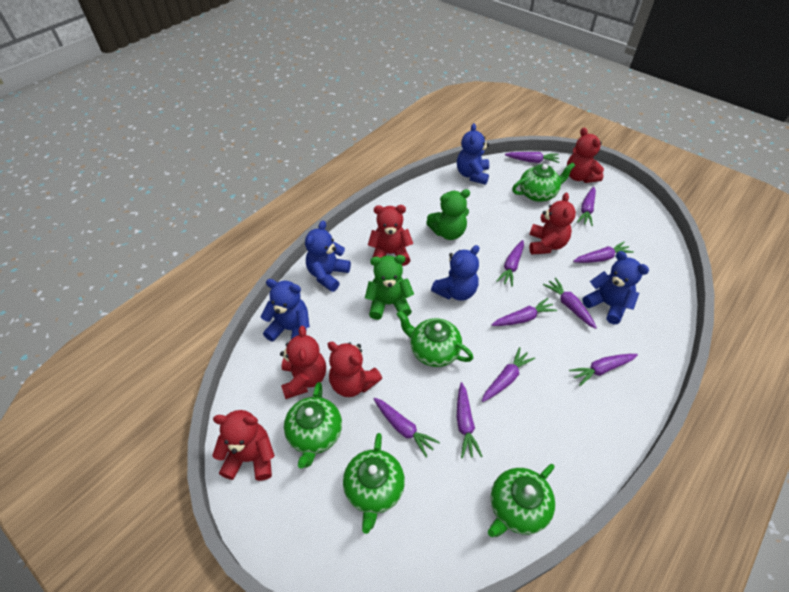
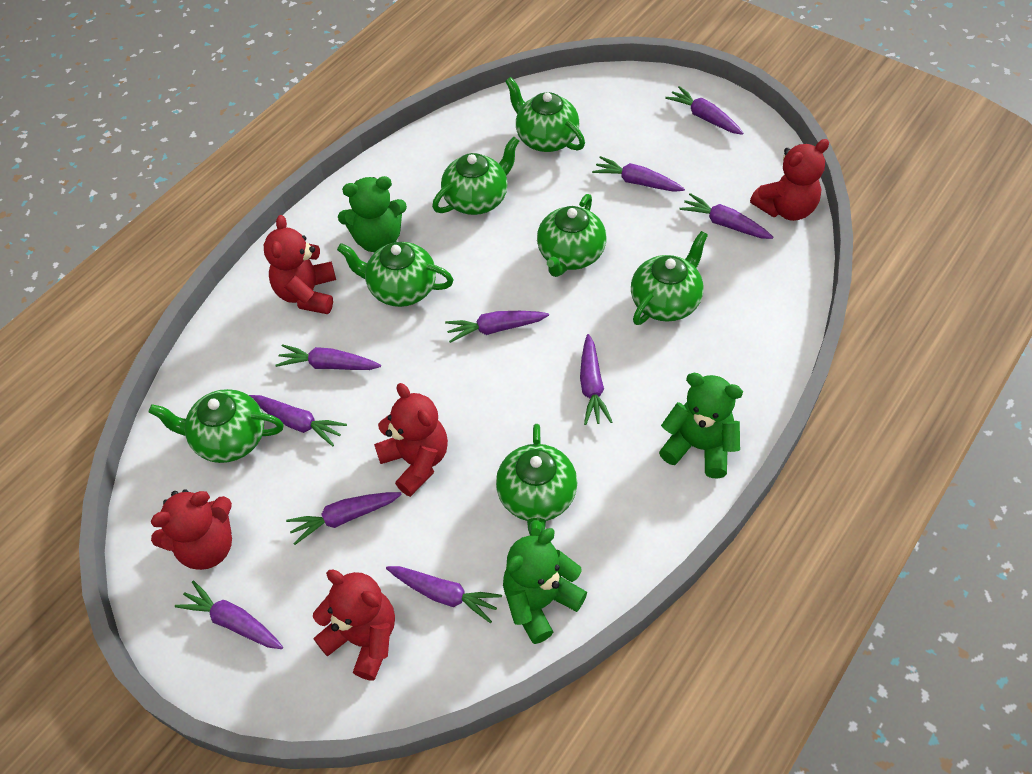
blue teddy bear: [260,279,310,342] [305,221,351,292] [431,245,479,301] [457,123,489,185] [582,251,649,324] = 5 -> none = 0
green teapot: [284,382,342,468] [343,433,405,534] [396,311,473,367] [488,464,555,537] [512,162,575,202] = 5 -> [149,389,284,463] [337,242,453,307] [432,137,519,215] [496,424,578,536] [505,77,585,152] [537,194,606,277] [631,231,708,325] = 7
green teddy bear: [365,255,414,320] [426,189,470,240] = 2 -> [338,176,407,252] [503,528,587,644] [659,373,743,479] = 3
red teddy bear: [212,410,275,481] [280,326,326,399] [328,342,382,397] [368,205,413,266] [529,193,576,254] [567,128,604,183] = 6 -> [150,489,232,570] [264,215,336,314] [313,569,395,681] [374,383,448,497] [750,139,829,221] = 5

